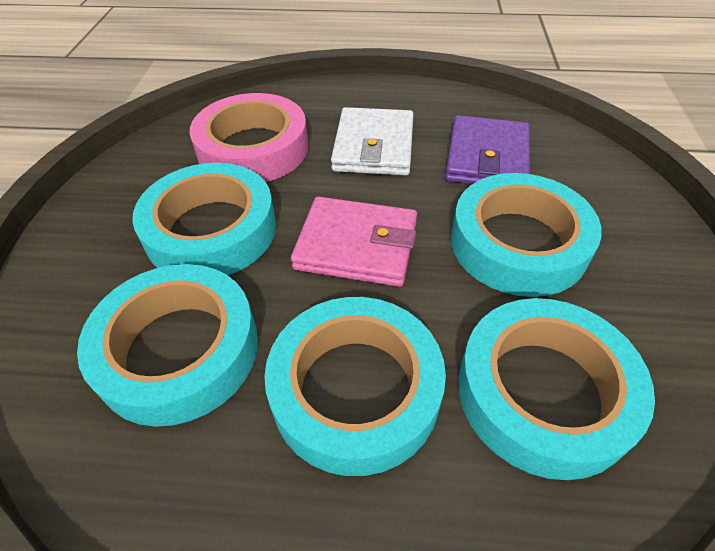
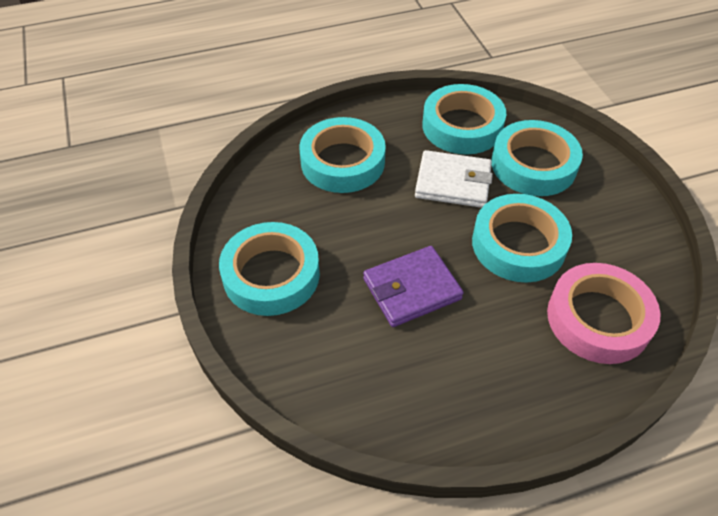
pink wallet: [291,196,417,287] = 1 -> none = 0

